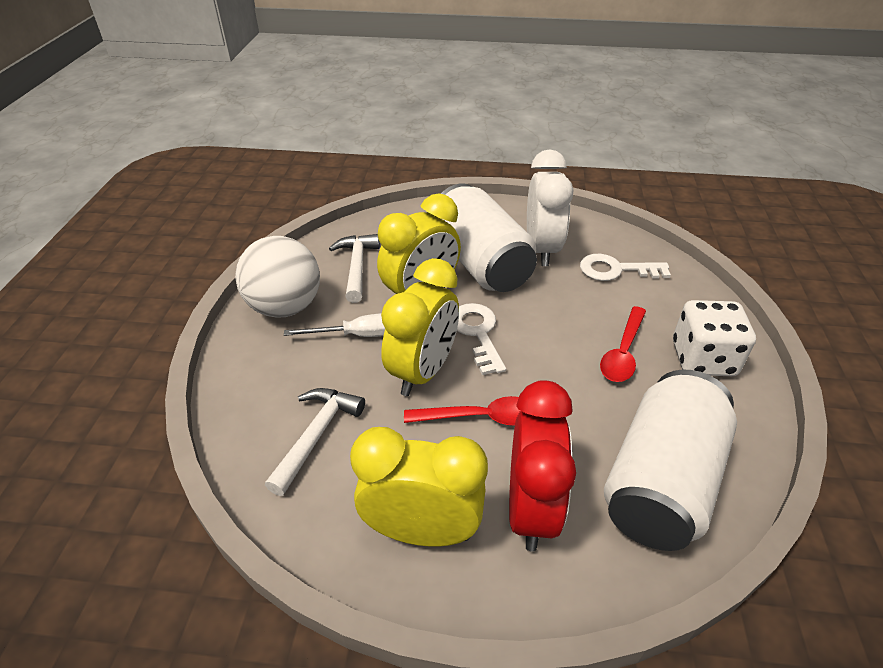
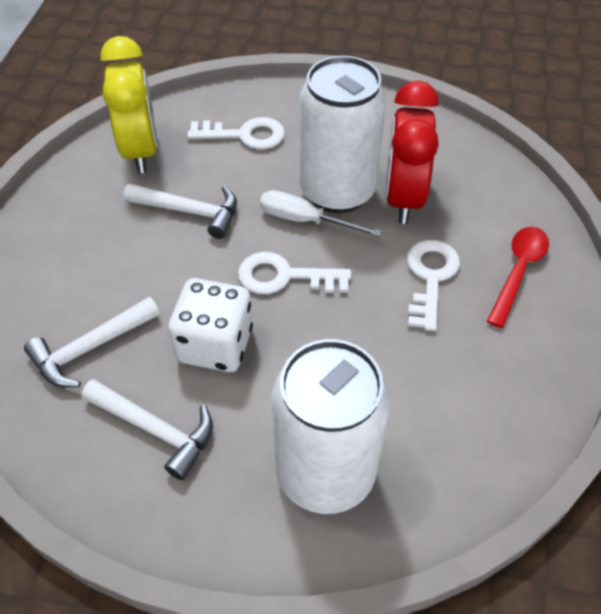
red spoon: [404,396,520,426] [600,306,646,382] = 2 -> [487,227,549,328] = 1
white ball: [235,236,320,318] = 1 -> none = 0
white clock: [527,149,573,266] = 1 -> none = 0
white hammer: [265,388,365,496] [329,234,380,303] = 2 -> [24,297,160,387] [82,379,213,480] [124,183,237,239] = 3
white key: [457,303,506,375] [580,254,671,281] = 2 -> [187,117,285,149] [238,252,351,294] [407,240,460,331] = 3
yellow clock: [350,427,488,546] [377,193,461,294] [381,258,459,396] = 3 -> [101,36,158,174] = 1

